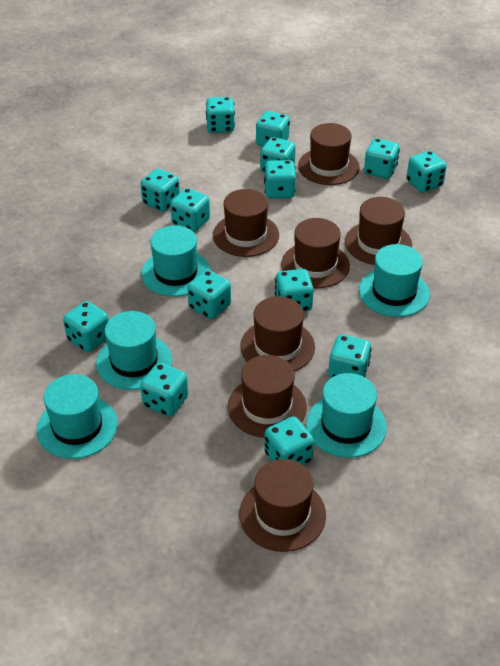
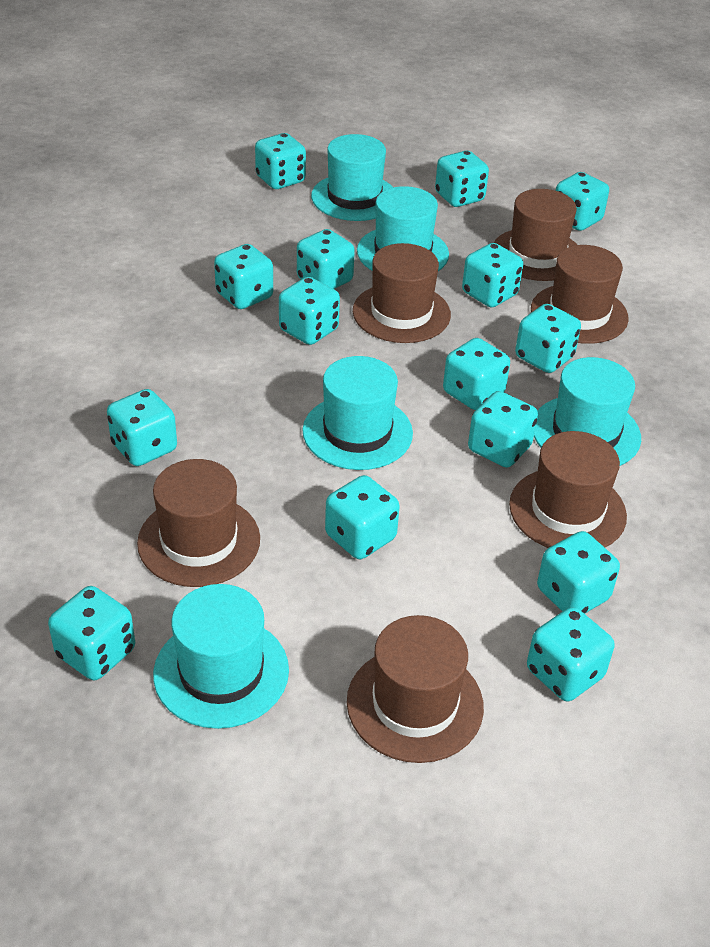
brown hat: [213,189,279,257] [228,355,307,438] [239,459,326,552] [241,297,315,371] [281,218,350,288] [298,123,360,185] [345,197,412,265] = 7 -> [137,459,260,587] [347,615,484,763] [353,243,451,343] [494,189,577,281] [509,431,627,548] [531,245,629,344] = 6
turquoise dice: [63,301,109,352] [140,168,180,212] [140,363,188,416] [170,188,210,232] [187,270,231,319] [206,97,235,133] [256,111,290,147] [260,137,296,173] [264,160,296,199] [264,416,314,465] [275,269,314,312] [328,335,372,378] [364,138,400,179] [407,151,447,193] = 14 -> [48,586,135,680] [107,389,177,466] [214,244,273,309] [255,133,306,189] [279,277,340,345] [297,229,355,289] [325,475,400,559] [435,151,489,207] [443,338,510,410] [462,243,523,308] [468,391,538,468] [515,304,581,373] [527,607,615,702] [537,531,620,614] [556,172,609,231] = 15

